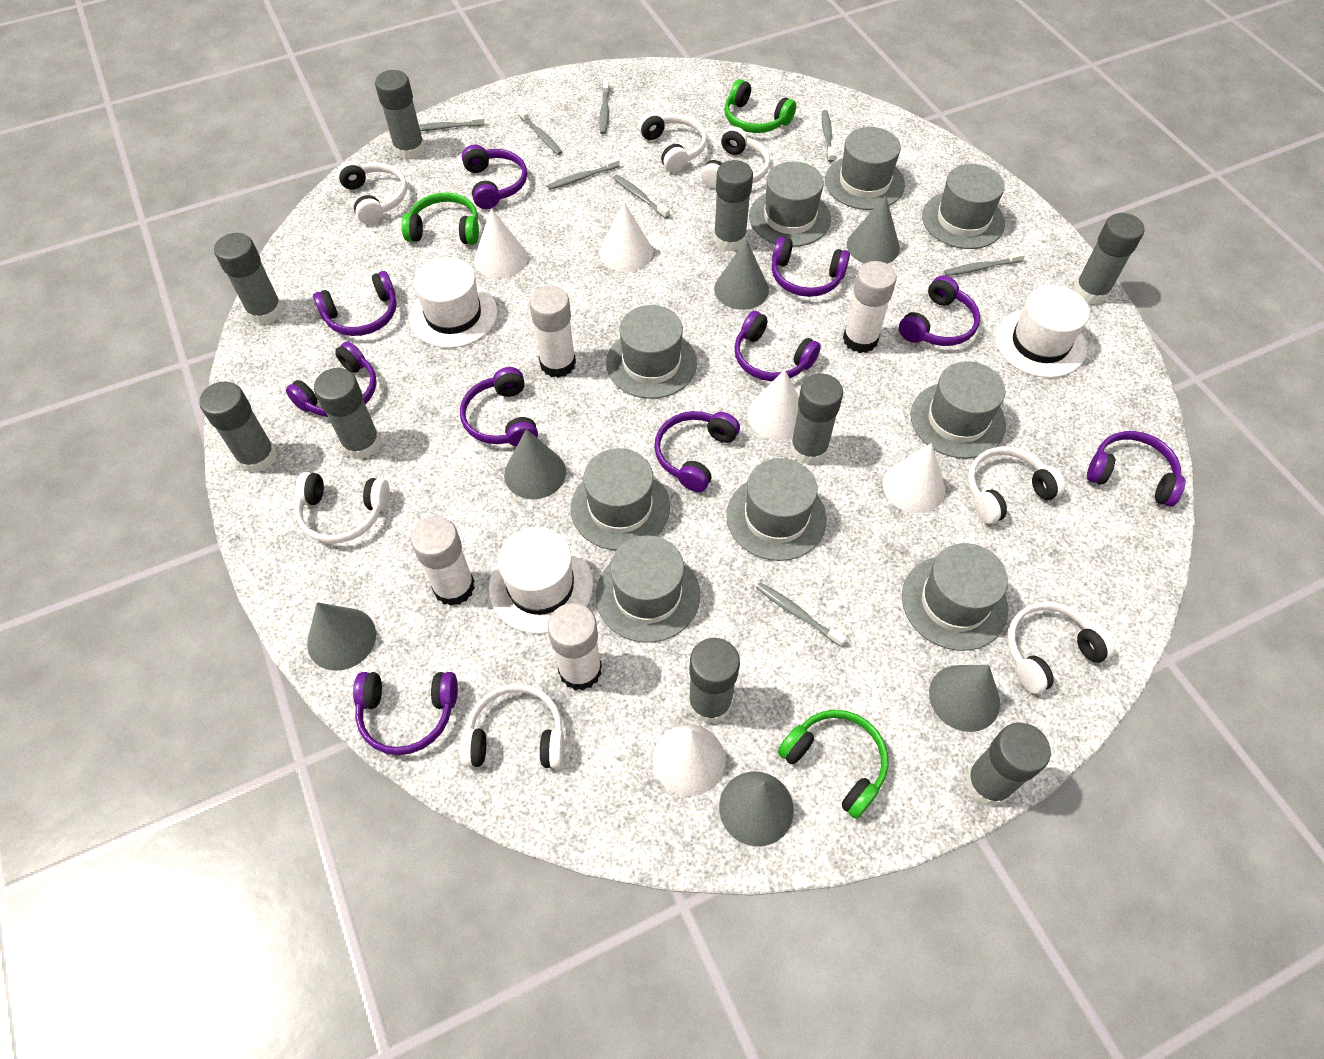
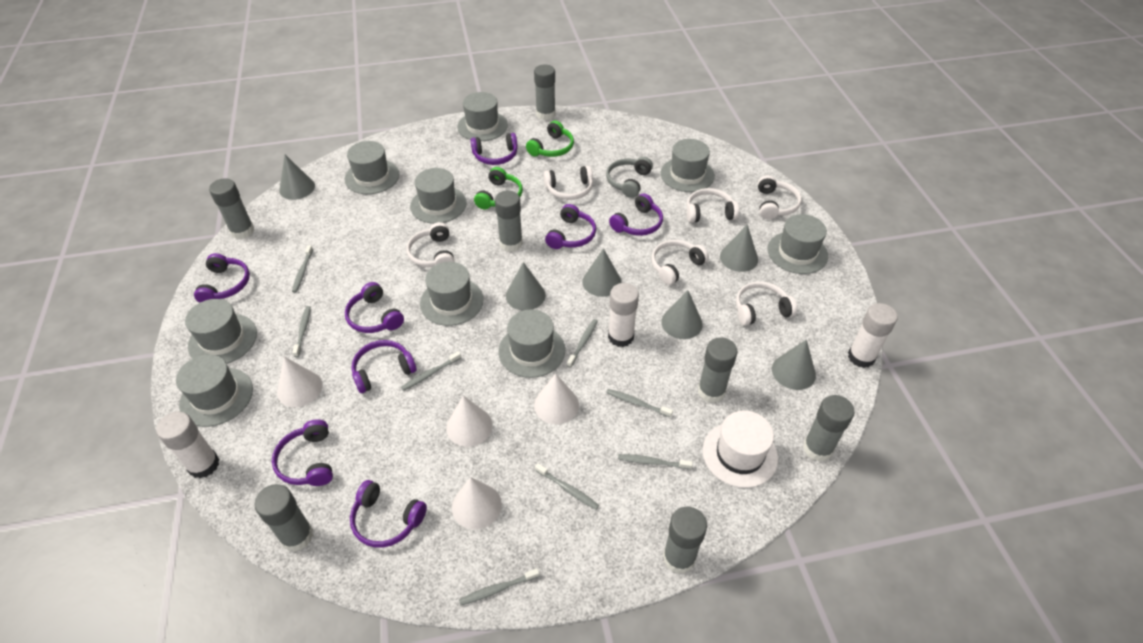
green headphones: [402,192,479,245] [724,79,796,133] [778,710,888,819] = 3 -> [474,167,523,209] [526,121,574,157] = 2
grey glue stick: [199,381,277,473] [214,233,283,325] [314,368,381,460] [375,70,425,160] [688,638,740,724] [713,160,753,251] [790,373,843,465] [965,723,1051,806] [1074,213,1144,305] = 9 -> [209,178,254,239] [255,484,313,552] [495,191,523,252] [534,64,556,120] [663,507,707,574] [698,337,738,403] [803,395,855,461] = 7
grey headphones: none = 0 -> [606,157,653,198] = 1
purple headphones: [286,342,377,417] [313,271,397,336] [353,672,458,755] [460,367,538,447] [462,145,527,209] [654,411,740,492] [734,311,821,381] [772,237,850,297] [899,275,980,346] [1087,431,1185,507] = 10 -> [194,253,250,302] [272,419,333,486] [345,282,404,333] [350,480,427,548] [351,340,417,393] [471,133,518,165] [545,204,596,249] [609,193,663,236] = 8
white cone: [474,208,528,278] [600,202,653,272] [653,725,726,796] [747,370,799,440] [883,443,945,513] = 5 -> [277,357,323,407] [446,395,493,447] [452,477,502,529] [534,373,579,424] = 4
white glue stick: [411,516,475,606] [529,286,576,378] [547,603,602,690] [843,261,897,353] = 4 -> [156,412,219,478] [608,283,639,347] [848,303,898,368] = 3
white hat: [409,257,497,348] [489,527,593,634] [995,285,1090,378] = 3 -> [703,410,778,488] = 1
white headphones: [295,472,390,543] [337,161,407,224] [460,684,564,768] [638,112,707,172] [701,127,770,189] [968,447,1065,524] [1007,602,1115,694] = 7 -> [407,222,455,267] [544,166,593,200] [651,240,709,285] [687,188,739,223] [736,281,797,326] [758,175,802,219] = 6

